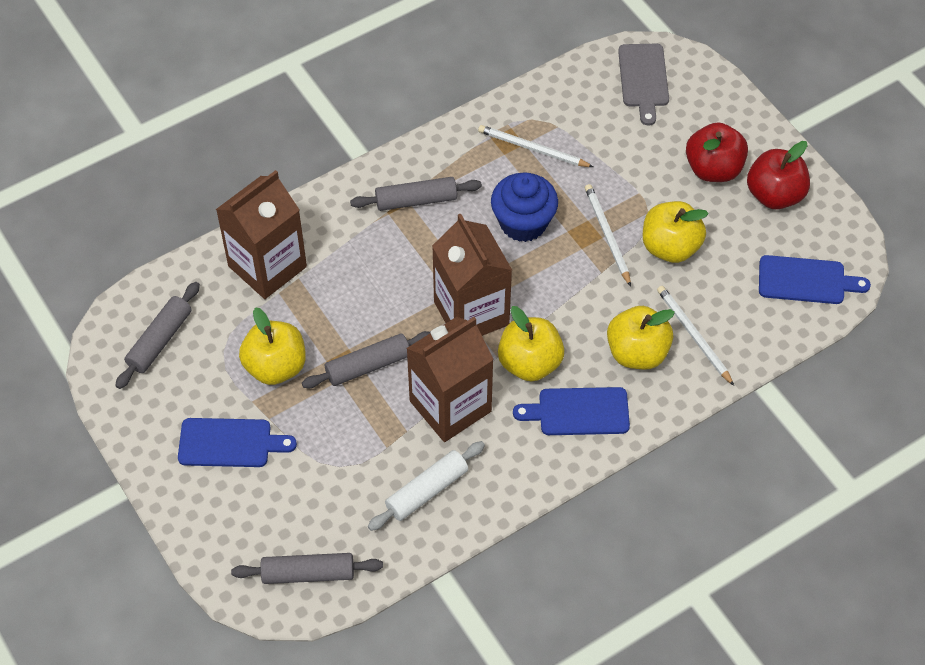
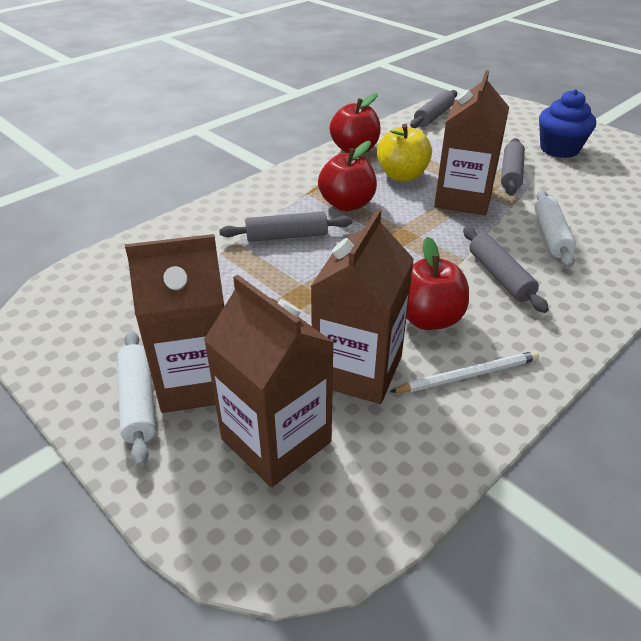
blue cutting board: [178,418,297,467] [513,387,630,435] [759,255,871,304] = 3 -> none = 0
brown carton: [216,170,307,299] [406,317,494,442] [432,214,512,336] = 3 -> [125,234,224,413] [204,275,334,487] [310,209,414,404] [434,70,509,215] = 4
grey cutting board: [618,44,669,126] = 1 -> none = 0
red apple: [686,122,748,182] [747,141,810,209] = 2 -> [318,141,377,211] [330,93,381,153] [406,237,469,330] = 3
white pencil: [478,125,593,167] [585,184,631,287] [657,286,734,386] = 3 -> [390,351,539,393] = 1
white rolling pin: [368,441,485,531] = 1 -> [117,330,156,467] [534,190,576,268] = 2
yellow apple: [239,307,306,385] [498,306,564,381] [607,306,675,369] [643,201,709,263] = 4 -> [377,124,432,181] = 1

